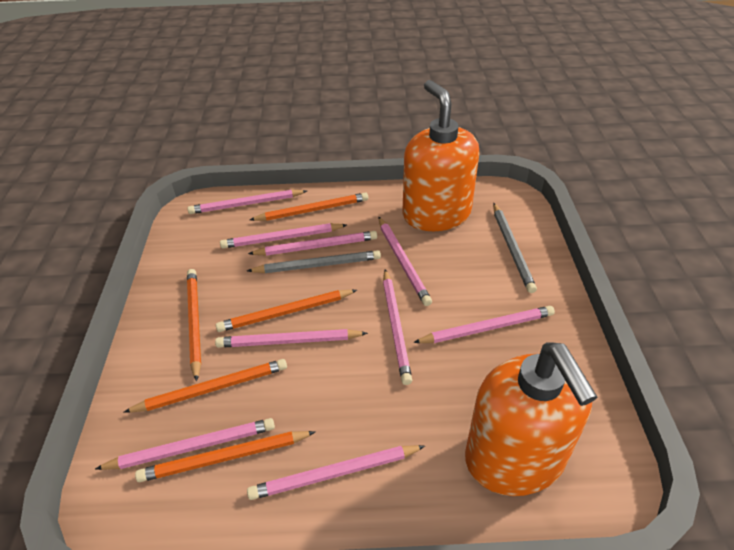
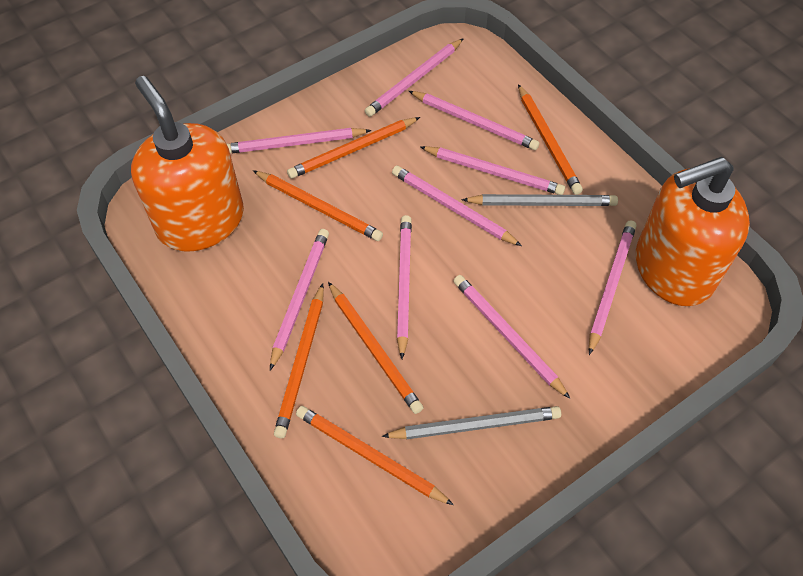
orange pencil: [124,359,287,413] [135,431,315,482] [187,269,201,382] [216,290,357,332] [250,192,369,221] = 5 -> [253,170,383,241] [274,283,324,438] [287,117,420,179] [296,406,454,505] [328,282,423,414] [518,84,583,195] = 6

